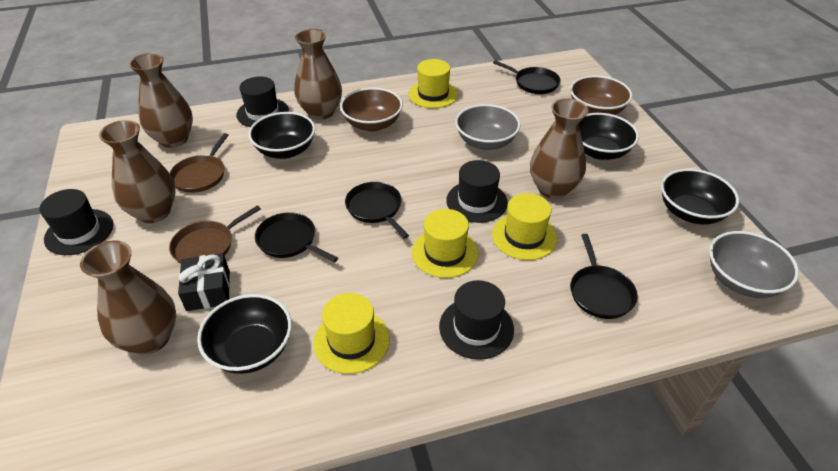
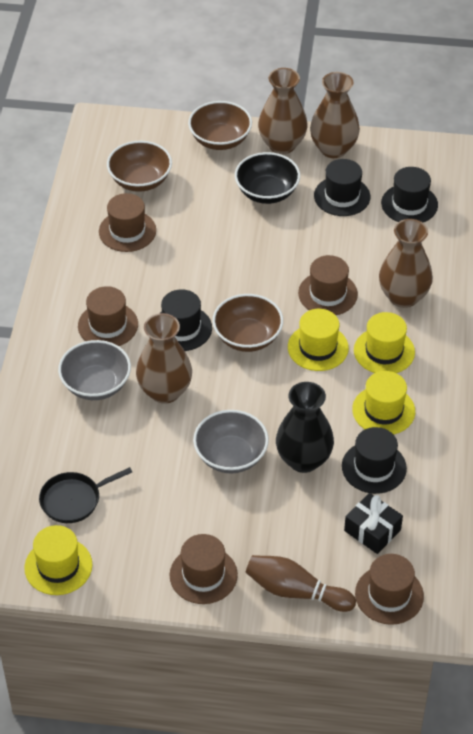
black bowl: [197,294,292,374] [248,112,315,159] [579,113,639,160] [661,169,739,225] = 4 -> [235,152,300,204] = 1
black pan: [255,212,338,262] [345,182,409,239] [493,60,560,94] [571,234,638,319] = 4 -> [39,467,132,523] = 1
black vase: none = 0 -> [276,382,334,473] = 1
brown bowl: [340,88,403,132] [570,75,632,115] = 2 -> [107,141,172,192] [188,101,252,150] [212,294,283,352] = 3
brown bowling pin: none = 0 -> [245,555,356,612] = 1
brown hat: none = 0 -> [78,286,138,346] [99,193,156,252] [169,534,238,604] [298,255,358,315] [355,554,424,625] = 5
brown pan: [169,205,261,264] [170,133,229,193] = 2 -> none = 0
brown vase: [80,240,176,355] [99,120,176,223] [129,53,193,148] [294,29,342,120] [530,98,589,199] = 5 -> [136,313,192,404] [258,68,308,154] [310,72,360,158] [379,219,433,308] = 4

